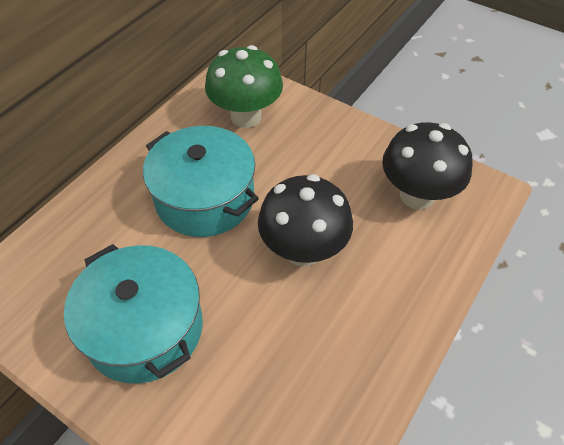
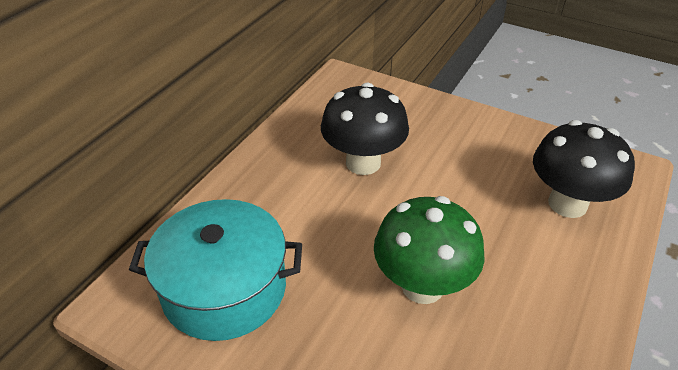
turquoise pot: [64,244,203,384] [143,126,259,237] = 2 -> [129,199,302,341] = 1

